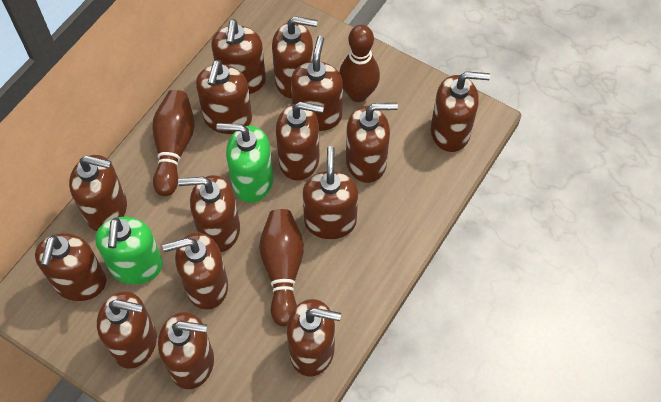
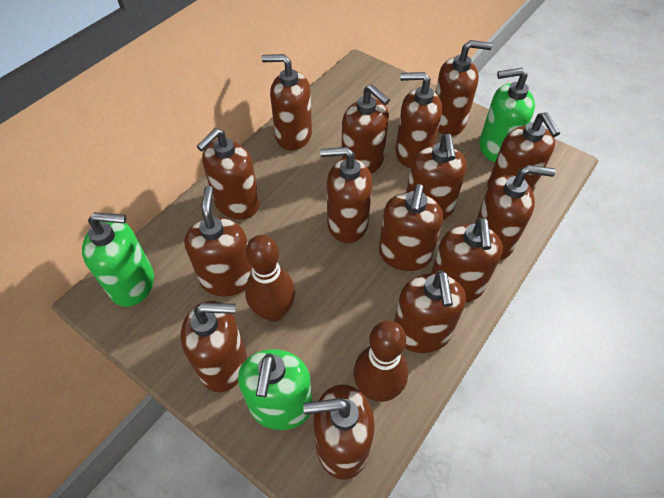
brown bowling pin: [152,90,194,196] [259,209,304,327] [339,25,380,102] = 3 -> [245,235,295,322] [354,321,408,402] = 2
green soap dispenser: [95,217,163,284] [216,123,273,203] = 2 -> [82,212,154,307] [238,349,313,430] [479,68,535,163] = 3

